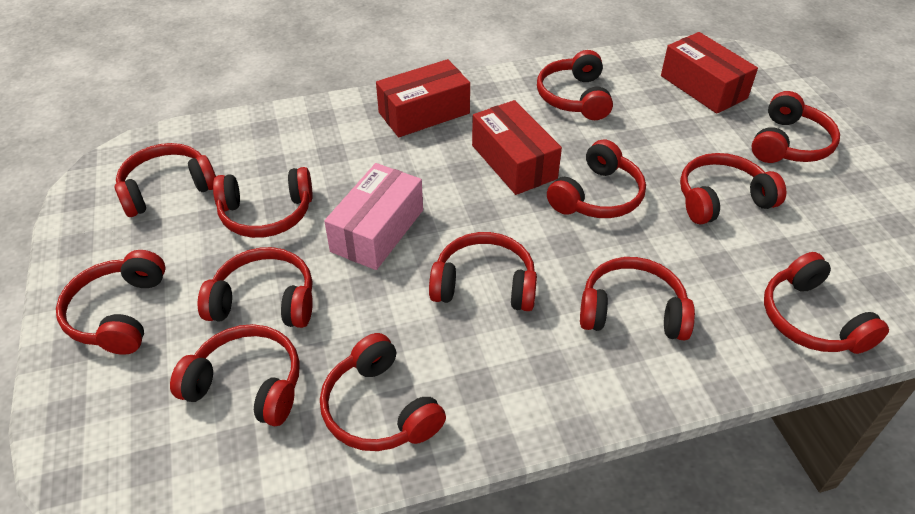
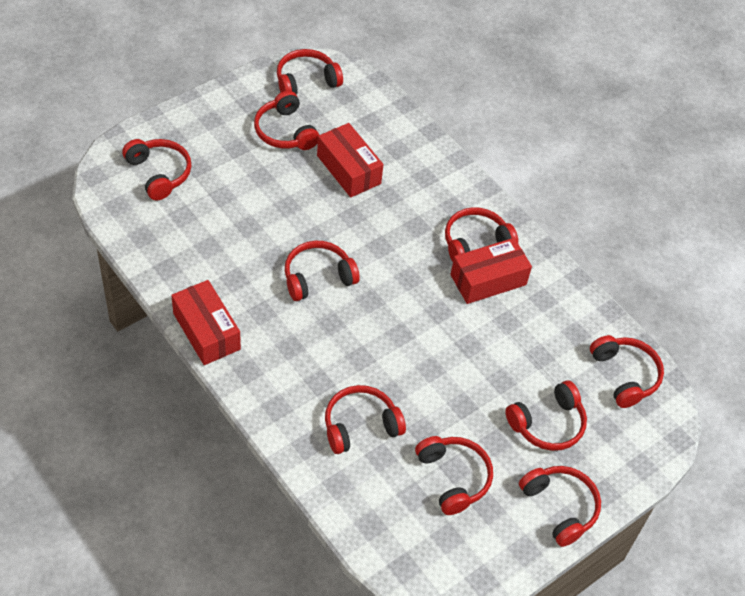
pink box: [324,163,423,270] = 1 -> none = 0
red headphones: [56,250,166,355] [115,143,216,217] [170,324,300,426] [198,247,313,328] [213,167,313,238] [320,333,446,451] [429,232,537,311] [537,50,613,120] [547,139,646,218] [580,257,695,340] [680,153,786,225] [751,91,840,163] [764,252,889,354] = 13 -> [122,139,191,201] [254,90,319,150] [277,49,343,95] [285,241,360,301] [325,385,406,454] [415,436,493,515] [445,207,518,262] [505,380,587,451] [519,466,601,547] [590,335,664,408] = 10

